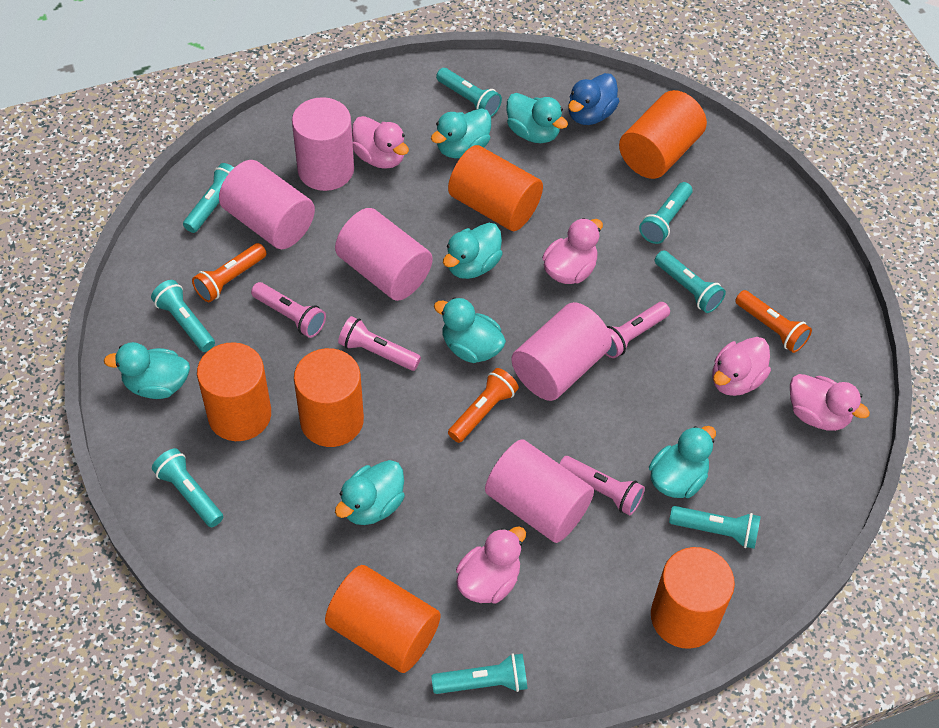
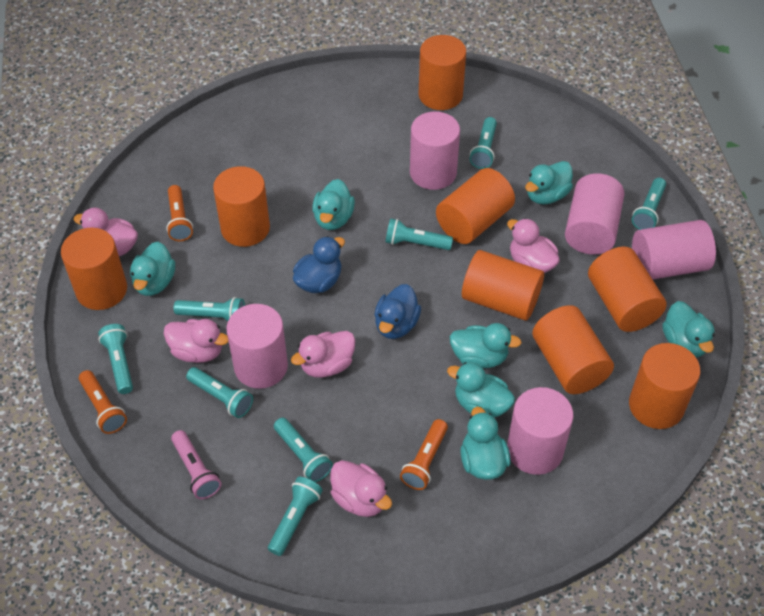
blue duck: [568,73,619,125] = 1 -> [293,236,345,293] [375,284,421,339] = 2
orange cylinder: [197,342,271,441] [294,348,364,447] [325,565,441,673] [448,145,543,231] [619,90,707,179] [651,547,735,649] = 6 -> [61,228,127,310] [213,166,270,247] [418,35,466,110] [436,168,515,244] [462,250,544,320] [532,305,614,394] [588,247,667,332] [629,343,700,429] = 8
pink flashlight: [251,282,326,338] [338,316,421,371] [560,456,645,515] [606,302,670,358] = 4 -> [171,430,222,499] = 1

